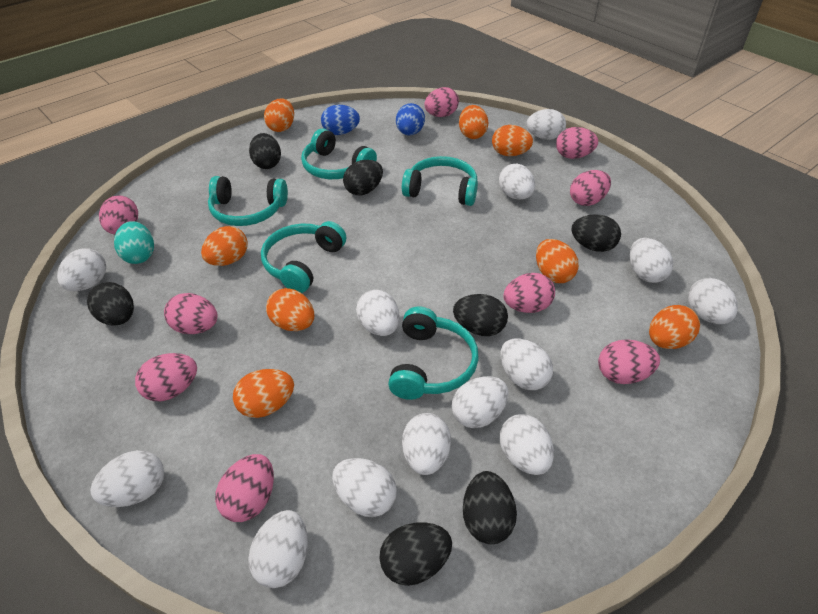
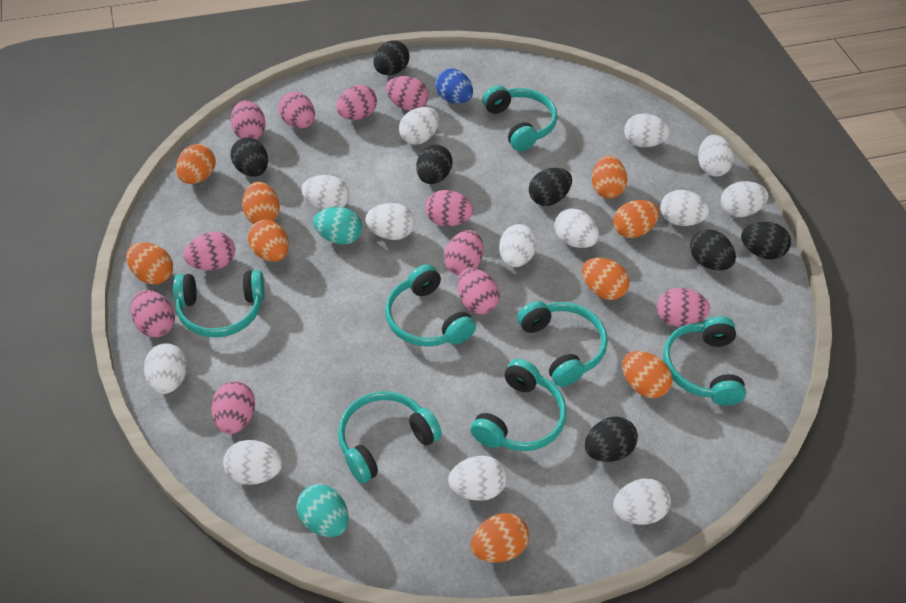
blue egg: [321,105,360,135] [396,103,425,135] = 2 -> [435,68,473,104] = 1
orange egg: [201,226,248,266] [233,369,294,418] [264,98,294,132] [266,288,314,331] [459,105,489,139] [492,125,533,156] [536,239,579,283] [649,305,700,349] = 8 -> [126,242,173,285] [176,144,215,184] [242,182,280,224] [248,220,289,262] [471,513,529,563] [582,258,630,300] [592,156,627,199] [613,200,659,238] [622,351,673,398] = 9
pink egg: [99,196,138,234] [135,353,197,401] [164,293,218,334] [215,454,274,522] [424,87,459,117] [503,273,555,313] [556,127,598,159] [570,170,611,206] [598,339,660,384] = 9 -> [131,290,175,337] [184,232,235,270] [211,381,255,434] [231,100,266,140] [278,92,315,129] [336,85,377,120] [386,76,428,111] [425,190,473,227] [444,230,483,275] [457,268,500,315] [657,288,710,327] = 11
turquoise egg: [114,221,154,264] = 1 -> [296,484,349,537] [313,207,362,244] = 2
turquoise headphones: [208,176,288,226] [261,221,346,293] [301,128,377,179] [388,306,479,400] [402,156,478,206] = 5 -> [173,270,265,337] [338,391,442,483] [385,264,476,347] [471,359,566,451] [483,85,557,151] [517,301,608,387] [663,316,746,406] = 7

